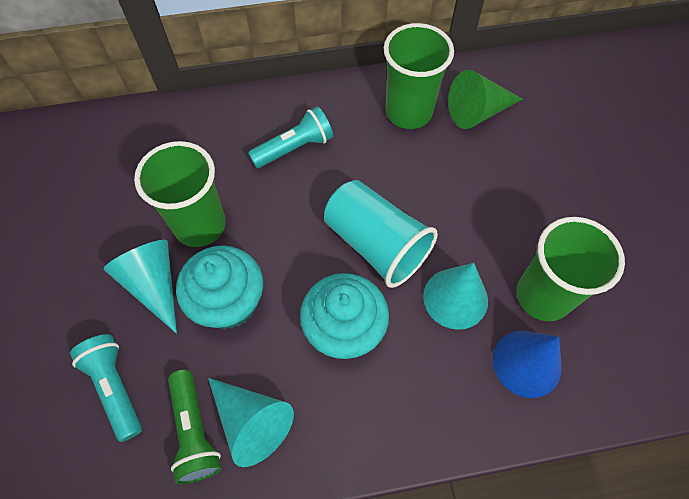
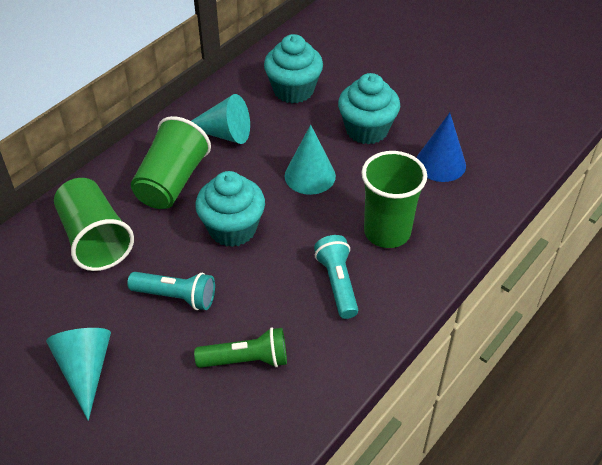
green cone: [448,70,523,129] = 1 -> none = 0
turquoise cup: [324,180,438,288] = 1 -> none = 0
turquoise cupcake: [176,245,263,329] [300,273,389,359] = 2 -> [195,171,265,247] [264,34,323,103] [338,73,400,144] = 3

